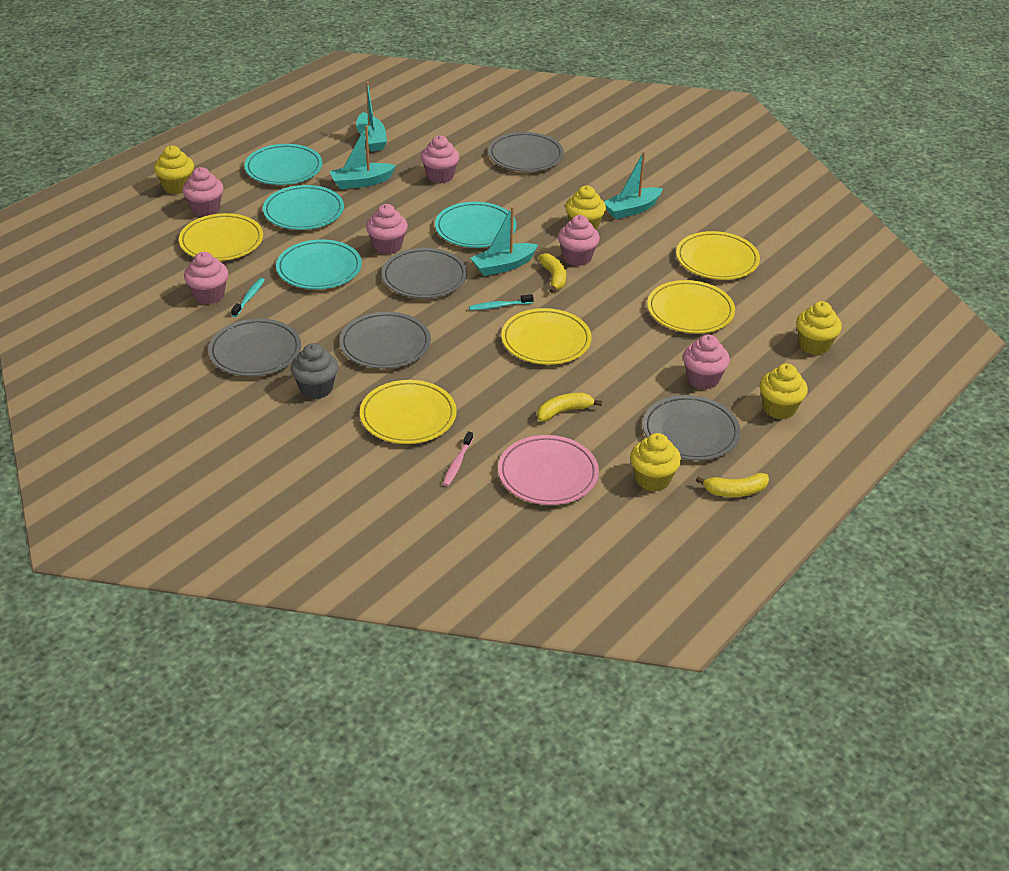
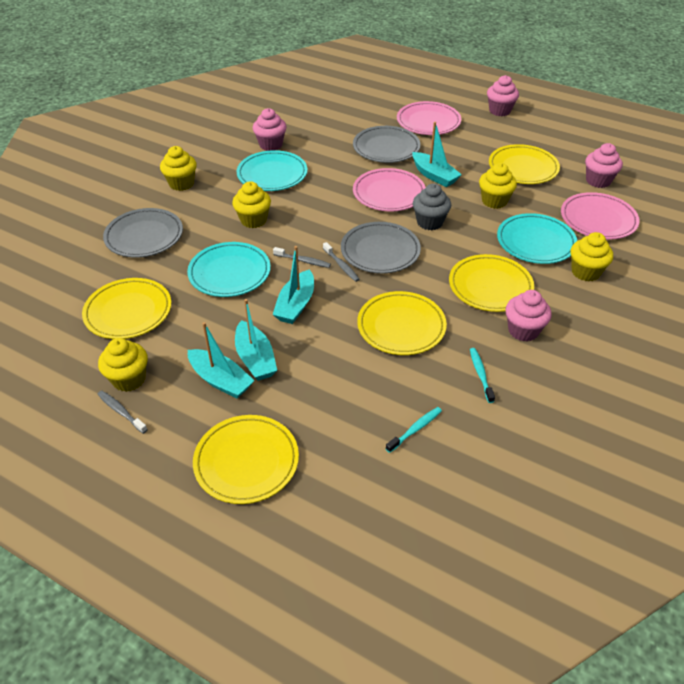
grey plate: [208,319,301,376] [340,312,431,369] [382,248,467,298] [488,132,564,172] [643,395,741,461] = 5 -> [103,208,183,258] [341,222,421,273] [353,126,420,163] = 3
grey toothbrush: none = 0 -> [97,391,148,434] [273,247,331,268] [323,242,360,282] = 3
pink cupcake: [183,167,224,217] [184,252,228,304] [366,204,408,255] [421,135,459,184] [558,215,600,266] [683,334,730,390] = 6 -> [253,108,286,151] [487,75,519,116] [505,290,552,341] [585,143,623,188] = 4
pink plate: [498,435,599,505] = 1 -> [353,168,426,211] [397,101,461,135] [561,192,640,240] = 3
pink toothbrush: [443,431,473,486] = 1 -> none = 0
turquoise plate: [244,144,323,185] [263,185,344,230] [276,239,362,289] [435,202,517,248] = 4 -> [187,242,271,297] [237,150,308,191] [497,213,577,264] = 3
yellow banana: [537,393,602,421] [538,253,566,293] [696,473,769,497] = 3 -> none = 0

